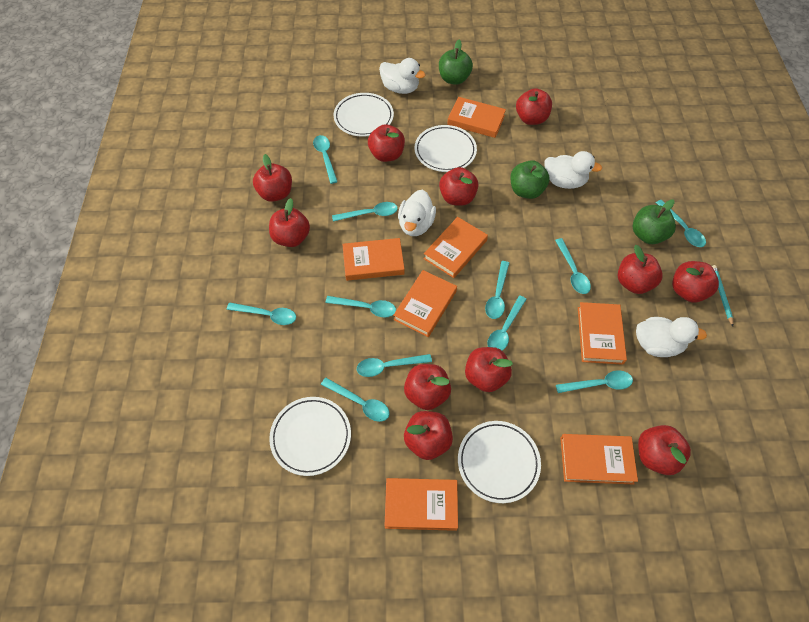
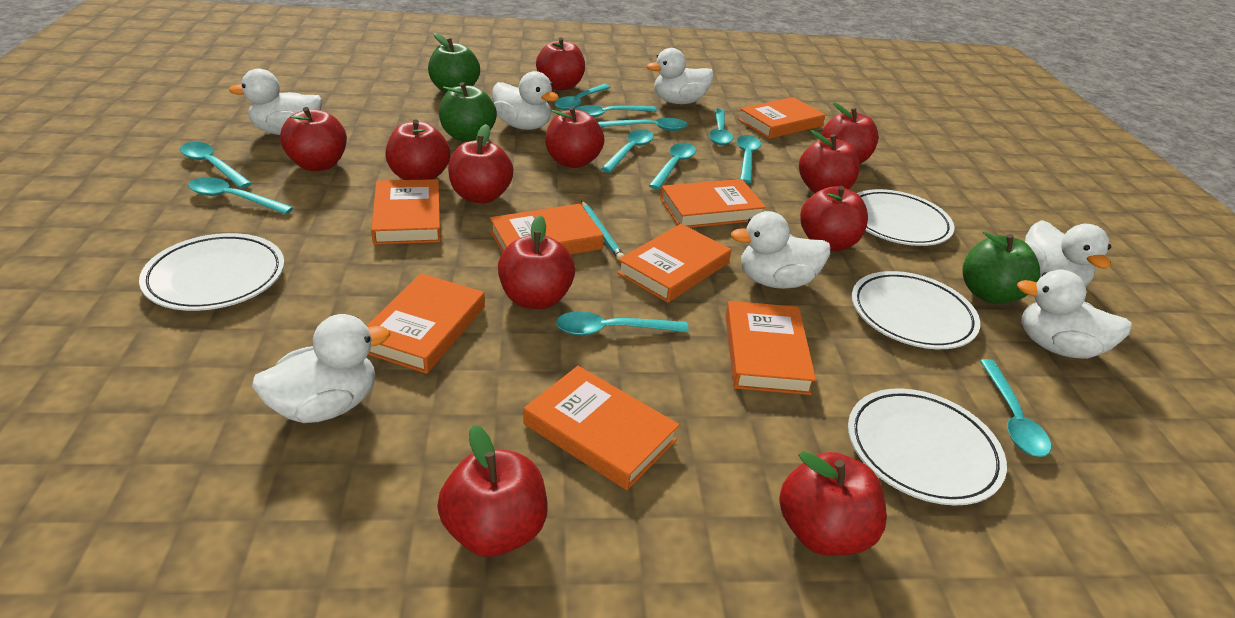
orange book: [342,238,404,281] [384,478,458,531] [393,270,457,337] [424,217,488,278] [447,97,506,138] [561,434,638,485] [578,302,627,365] = 7 -> [367,273,485,374] [371,179,441,245] [490,204,604,254] [524,366,680,490] [617,224,731,303] [660,179,766,228] [726,301,816,395] [738,97,825,139] = 8
white duck: [379,58,426,94] [398,190,436,236] [544,151,602,189] [636,317,707,357] = 4 -> [229,69,322,135] [252,314,390,423] [492,71,559,130] [647,48,714,104] [731,211,830,289] [1017,270,1132,359] [1025,220,1111,286] = 7

